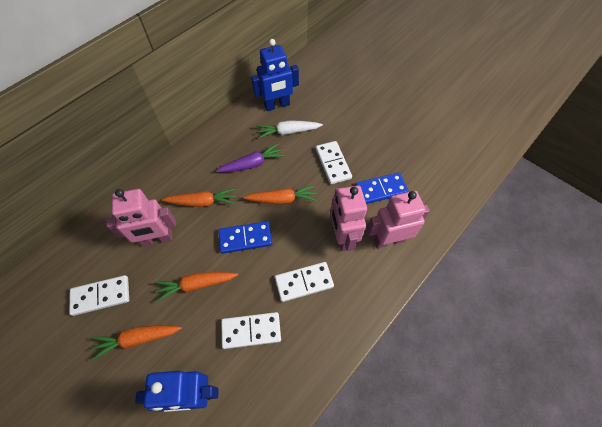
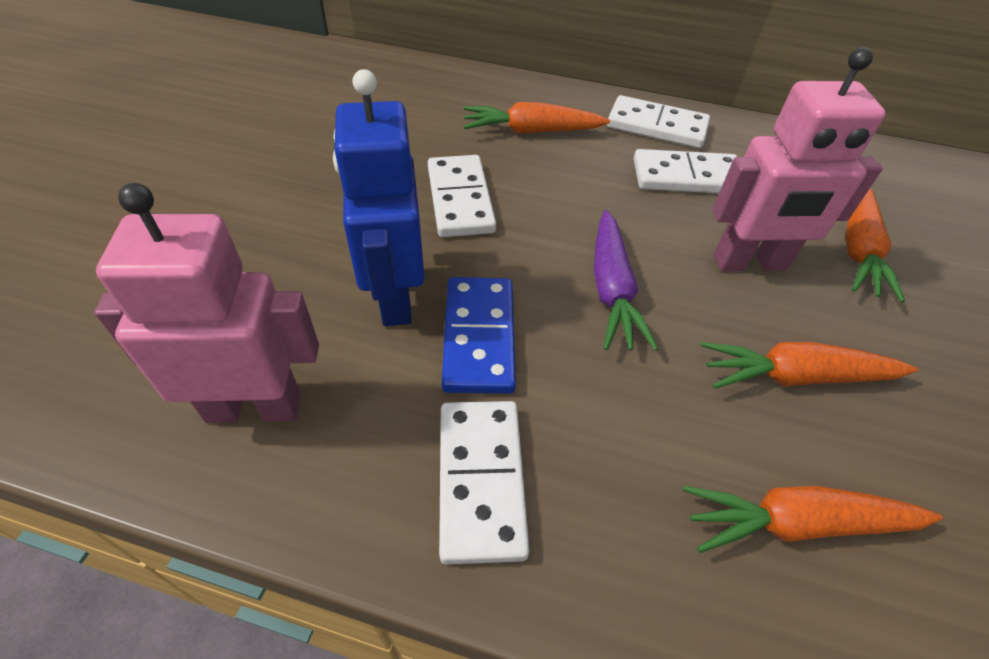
blue domino: [218,221,272,254] [355,173,408,204] = 2 -> [442,277,516,394] = 1
blue robot: [135,371,218,412] [251,39,299,111] = 2 -> [333,69,424,326] = 1
pink robot: [106,189,176,246] [330,186,367,251] [367,191,430,249] = 3 -> [94,183,319,423] [712,47,886,271] = 2
white carrot: [256,120,323,139] = 1 -> none = 0

